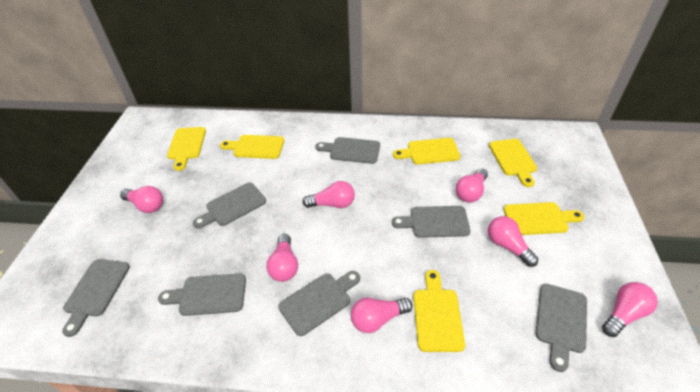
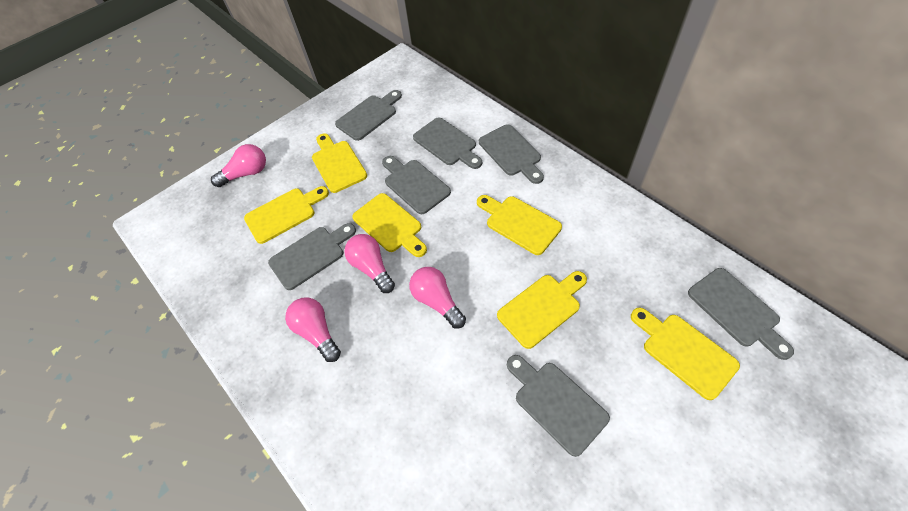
pink light bulb: [120,186,163,213] [266,234,298,282] [302,181,355,208] [351,298,413,333] [456,169,488,203] [488,216,538,267] [602,282,658,337] = 7 -> [211,144,266,187] [285,298,341,362] [344,234,395,293] [409,267,466,329] = 4

